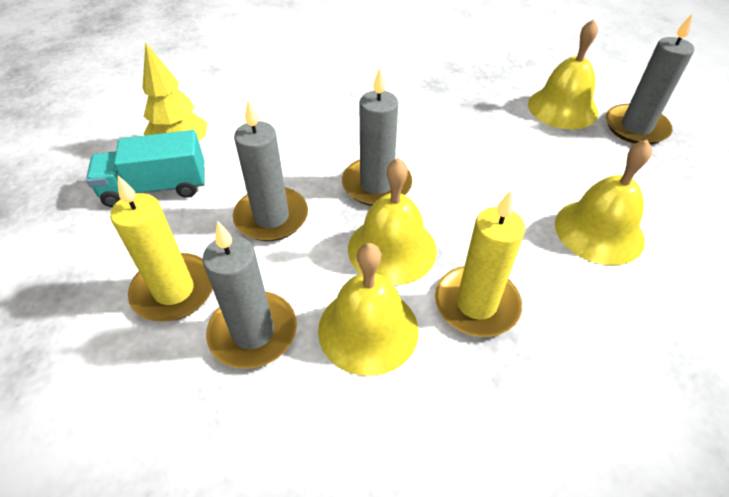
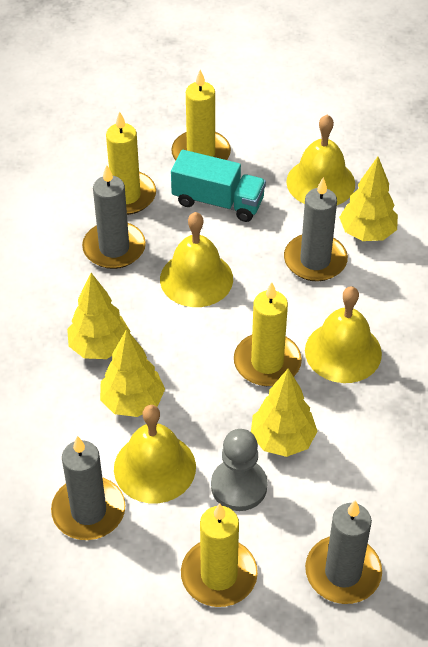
grey pawn: none = 0 -> [211,429,268,511] = 1
yellow candle: [110,176,213,322] [435,190,525,337] = 2 -> [106,111,156,215] [171,70,231,160] [181,503,258,607] [234,282,302,386] = 4
yellow tree: [143,43,207,141] = 1 -> [67,273,130,359] [100,329,165,417] [251,369,318,457] [339,157,398,241] = 4

